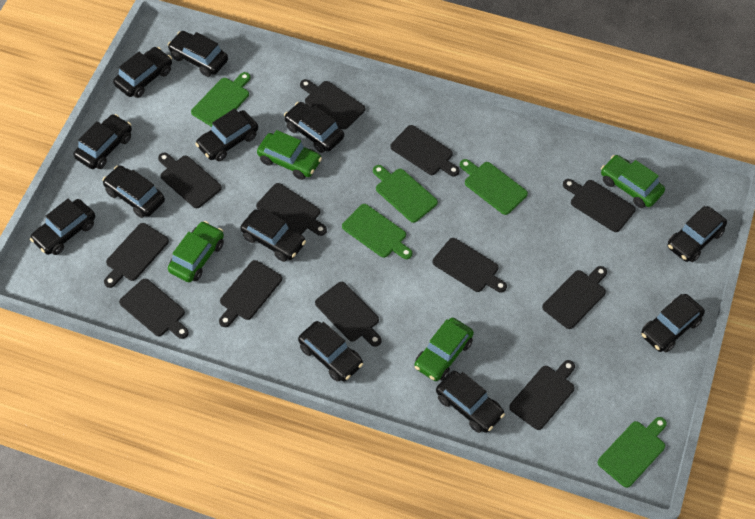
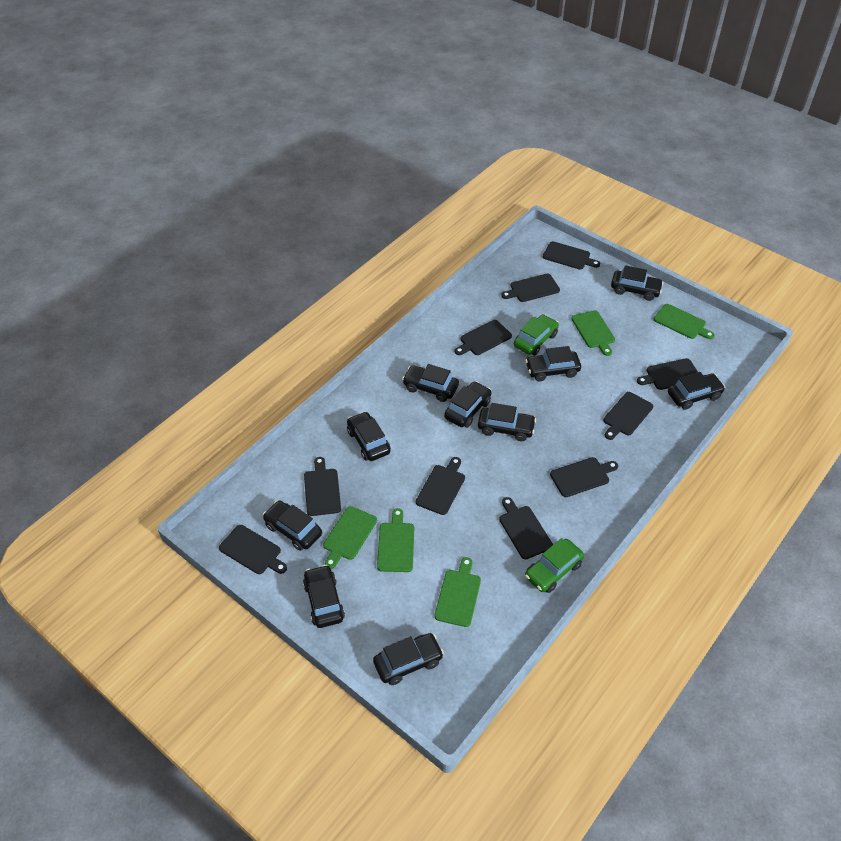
black car: [30,199,95,255] [74,114,132,169] [102,166,165,218] [113,47,172,98] [168,31,228,77] [195,108,258,161] [240,208,306,262] [284,102,344,153] [298,321,363,382] [436,371,505,433] [641,294,705,352] [668,206,727,262] = 12 -> [263,501,322,551] [303,565,345,628] [347,411,391,461] [373,633,444,685] [402,364,459,402] [444,381,491,428] [478,403,536,441] [525,346,581,382] [611,265,663,301] [668,372,725,410] = 10
black cutting board: [104,223,169,288] [119,279,189,339] [158,153,222,208] [219,260,282,327] [256,183,327,236] [300,79,365,129] [315,282,382,347] [390,125,459,177] [433,238,507,293] [509,360,575,430] [542,266,607,329] [563,179,636,232] = 12 -> [219,525,287,574] [304,457,341,516] [416,457,465,515] [455,320,512,355] [499,497,553,559] [501,274,560,302] [543,241,600,270] [550,457,618,497] [604,392,653,440] [637,358,698,390] = 10
green car: [168,221,224,282] [257,130,322,180] [415,318,474,381] [601,155,665,208] = 4 -> [514,314,559,356] [525,538,584,593] = 2

